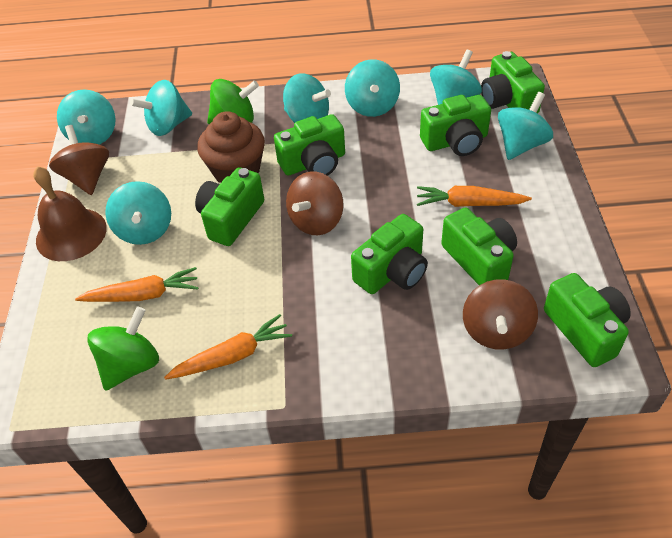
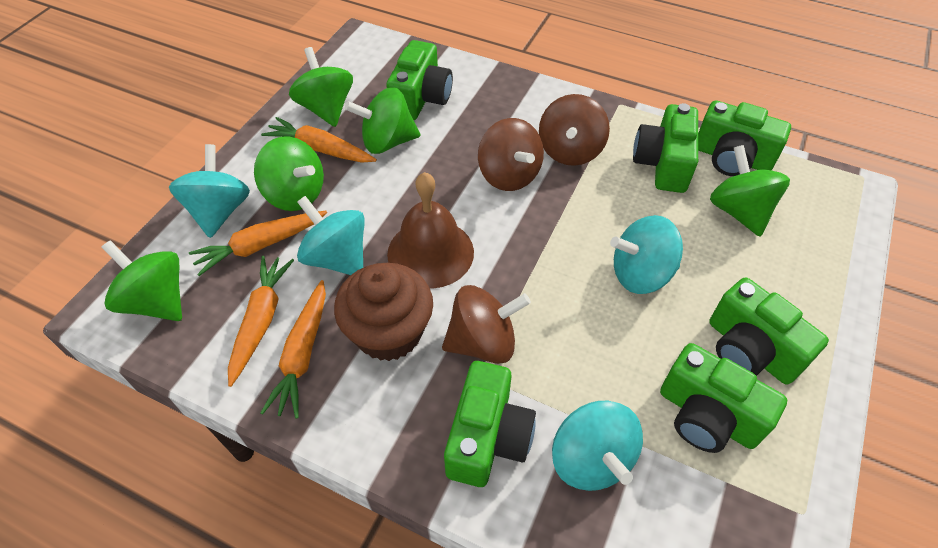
green camera: [195,167,264,246] [274,114,345,176] [351,214,428,294] [420,95,491,156] [441,208,517,285] [481,51,545,114] [544,273,631,367] = 7 -> [386,40,453,120] [444,361,536,487] [633,103,698,193] [660,343,787,453] [698,101,791,176] [709,277,829,385] = 6
green spinning top: [87,306,159,391] [207,79,259,124] = 2 -> [102,240,182,321] [254,136,324,211] [289,47,353,127] [345,87,420,154] [710,145,790,236] = 5
orange carrot: [75,267,199,302] [164,314,292,380] [417,186,532,207] = 3 -> [189,211,327,276] [228,256,294,387] [261,117,377,163] [261,280,326,419] = 4
turquoise spinning top: [57,89,116,145] [105,181,171,245] [130,80,192,136] [283,73,331,123] [345,59,400,117] [430,50,482,105] [498,92,553,160] = 7 -> [169,144,250,238] [297,196,365,275] [552,401,643,491] [610,215,683,294] = 4

